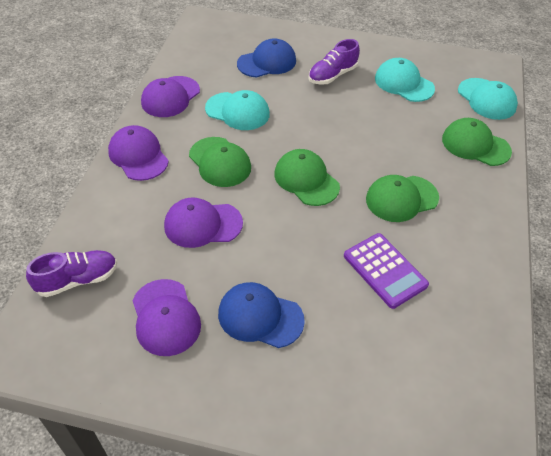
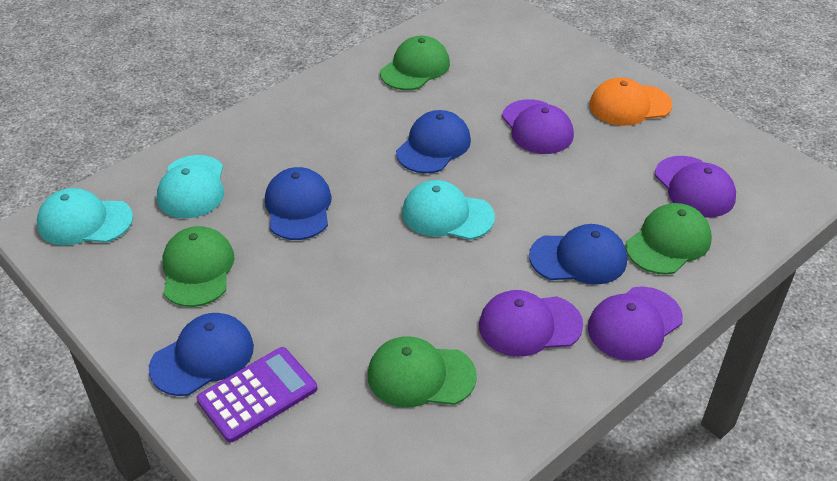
blue cap: [218,282,305,348] [237,38,296,78] = 2 -> [149,313,254,396] [265,167,332,240] [396,110,471,173] [529,224,627,285] = 4
orange cap: none = 0 -> [589,78,672,126] = 1
purple shoe: [26,250,117,297] [308,39,360,85] = 2 -> none = 0

